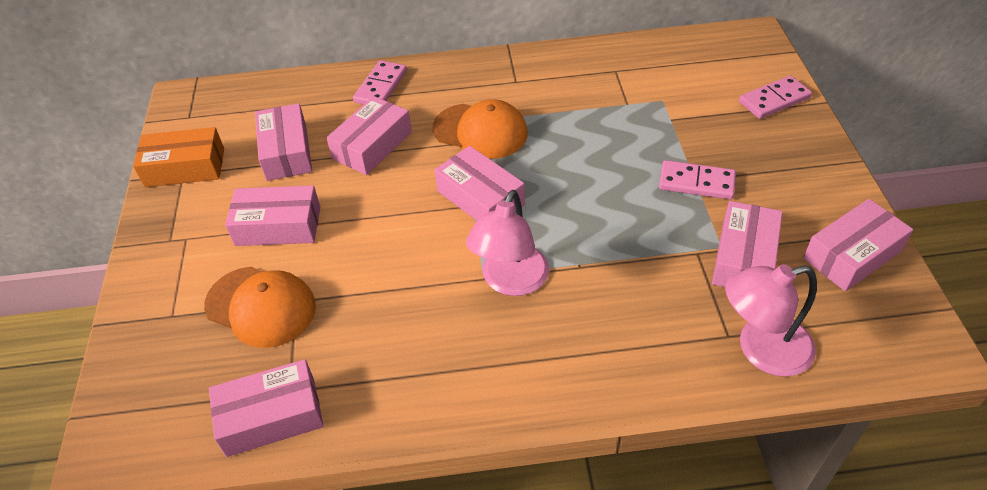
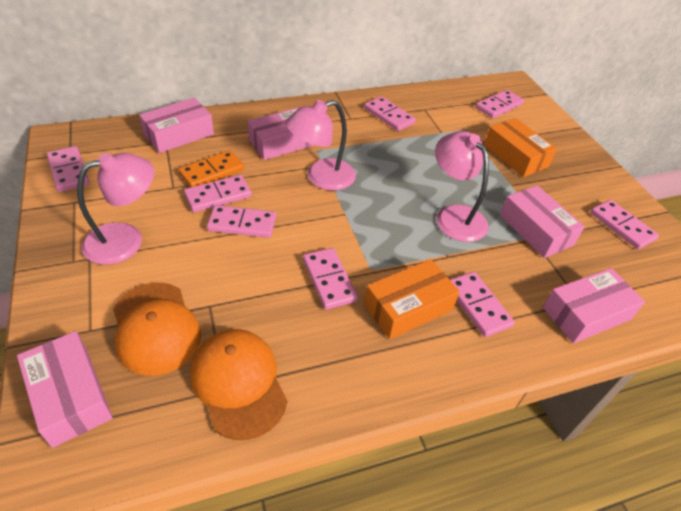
orange box: [133,127,224,187] = 1 -> [364,259,460,339] [484,118,557,177] = 2
orange domino: none = 0 -> [179,150,244,187] = 1
pink box: [209,359,324,457] [225,185,320,246] [255,103,312,181] [326,96,412,175] [434,146,525,221] [712,201,783,287] [803,199,913,292] = 7 -> [17,331,113,448] [139,98,214,153] [248,107,315,160] [500,185,585,258] [543,268,645,343] = 5
pink domino: [353,60,407,105] [659,160,736,200] [739,75,812,119] = 3 -> [47,146,90,192] [184,175,252,212] [207,205,276,238] [303,248,358,310] [364,96,416,131] [450,272,515,337] [476,90,524,118] [590,200,659,250] = 8
pink lamp: [466,190,549,296] [725,264,817,377] = 2 -> [77,153,154,265] [285,100,356,191] [435,131,489,242] = 3

